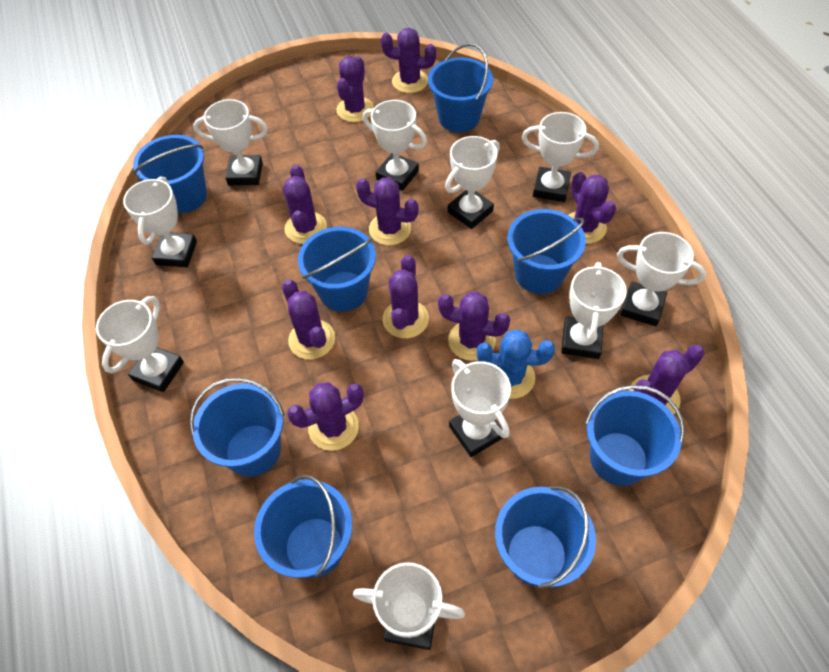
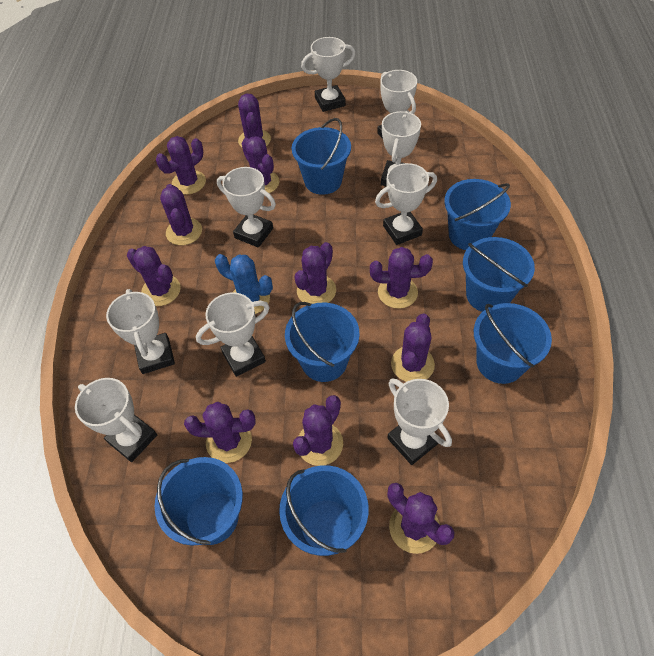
blue bucket: [133,135,207,213] [190,378,285,477] [254,475,352,578] [298,227,376,312] [428,43,493,132] [495,486,596,589] [507,209,586,294] [585,385,685,486] = 8 -> [155,457,243,545] [279,465,369,556] [285,302,360,382] [292,118,351,195] [444,179,511,250] [463,237,535,312] [474,303,552,384] = 7
purple cactus: [282,279,335,360] [283,165,327,244] [287,382,364,451] [337,56,374,122] [356,177,419,245] [381,28,436,93] [383,255,429,338] [438,292,510,361] [569,172,616,244] [629,345,704,415] = 10 -> [127,246,181,306] [156,136,206,195] [160,184,202,245] [184,402,256,463] [238,94,271,147] [242,136,279,193] [293,395,343,466] [294,242,336,304] [370,247,433,309] [387,483,454,554] [391,313,435,382] = 11
white trophy: [96,296,184,392] [123,176,197,267] [193,99,268,185] [353,562,465,650] [363,100,427,191] [445,136,500,229] [449,359,511,457] [522,112,599,202] [561,262,627,359] [617,232,706,326] = 10 -> [75,378,157,462] [106,289,175,374] [196,292,270,377] [217,167,276,247] [301,37,356,112] [375,163,437,245] [377,70,417,139] [381,111,421,186] [387,378,452,465] = 9

